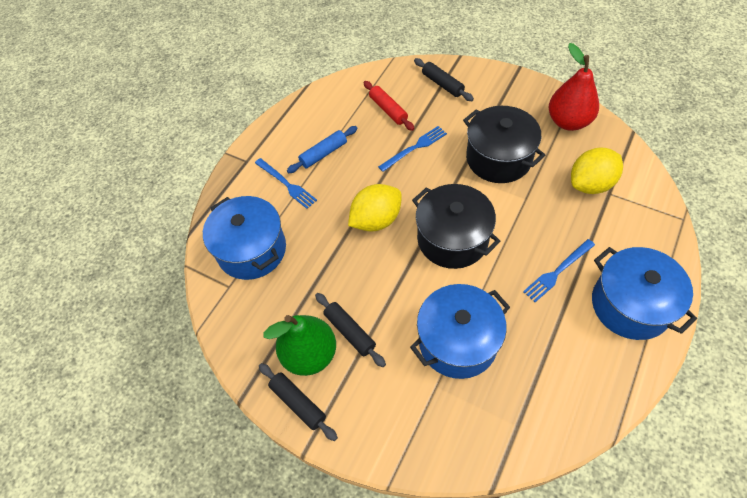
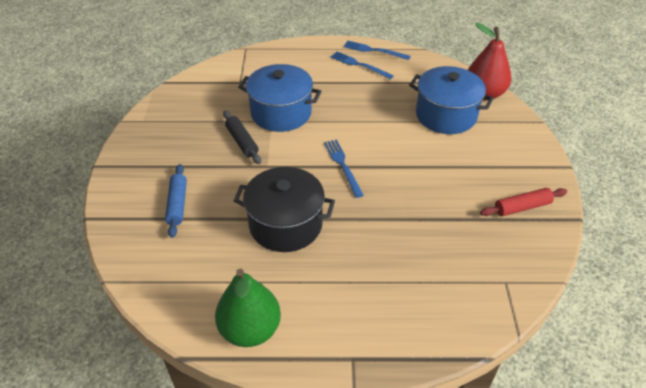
black pot: [412,184,501,269] [463,106,546,183] = 2 -> [233,167,335,252] = 1
black rolling pin: [259,363,338,441] [315,293,386,367] [414,58,474,101] = 3 -> [223,111,261,164] = 1
blue pot: [203,196,286,280] [410,284,510,379] [592,247,697,340] = 3 -> [238,64,322,132] [409,66,494,134] = 2
yellow lemon: [348,184,402,232] [571,148,623,194] = 2 -> none = 0

